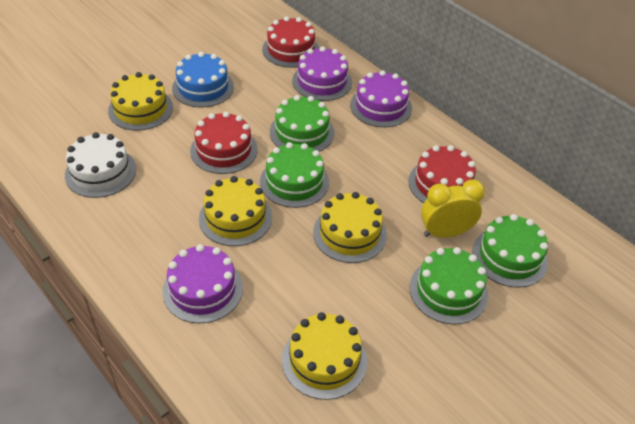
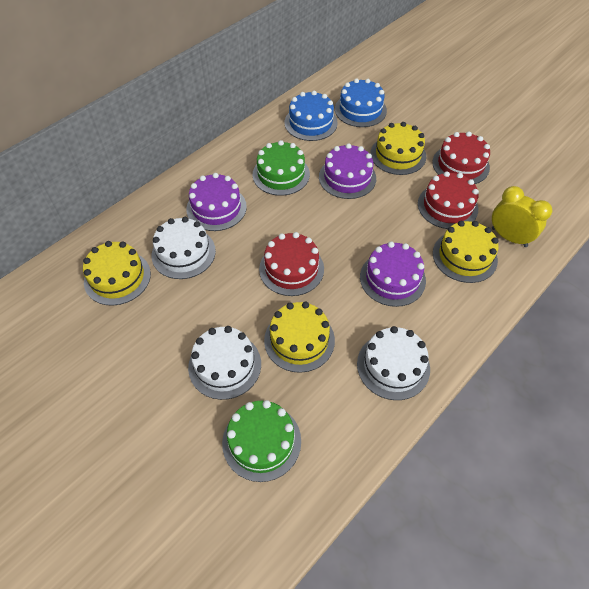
blue cake: [172,52,234,108] = 1 -> [285,91,338,141] [335,78,387,127] = 2
green cake: [260,142,329,208] [270,95,334,152] [410,247,488,325] [472,214,548,287] = 4 -> [222,400,301,482] [253,140,310,196] = 2
white cake: [65,132,136,198] = 1 -> [152,217,216,279] [188,326,261,400] [357,326,430,400] = 3

